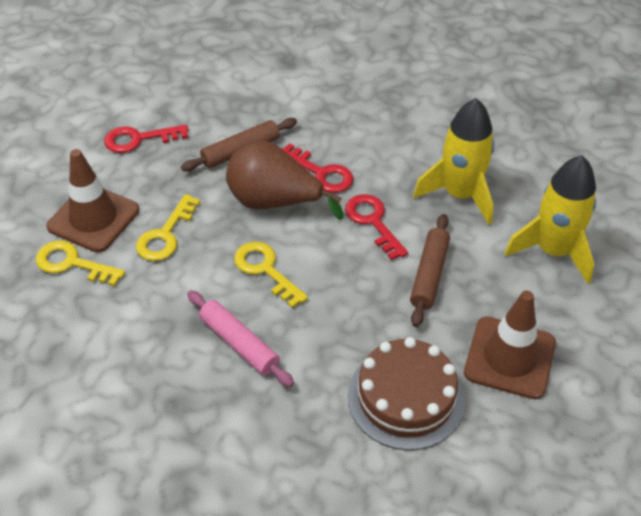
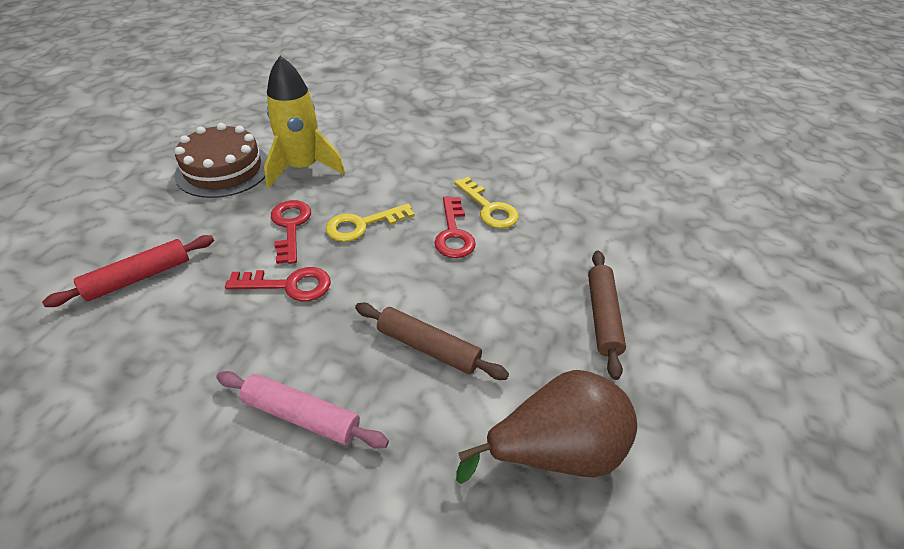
brown traffic cone: [46,149,140,252] [464,291,556,399] = 2 -> none = 0
red rolling pin: none = 0 -> [42,235,214,307] = 1
yellow key: [36,241,125,286] [136,194,200,261] [234,242,308,308] = 3 -> [326,204,414,242] [454,177,519,229] = 2
yellow rocket: [413,98,495,225] [505,155,596,284] = 2 -> [264,55,345,188] = 1

